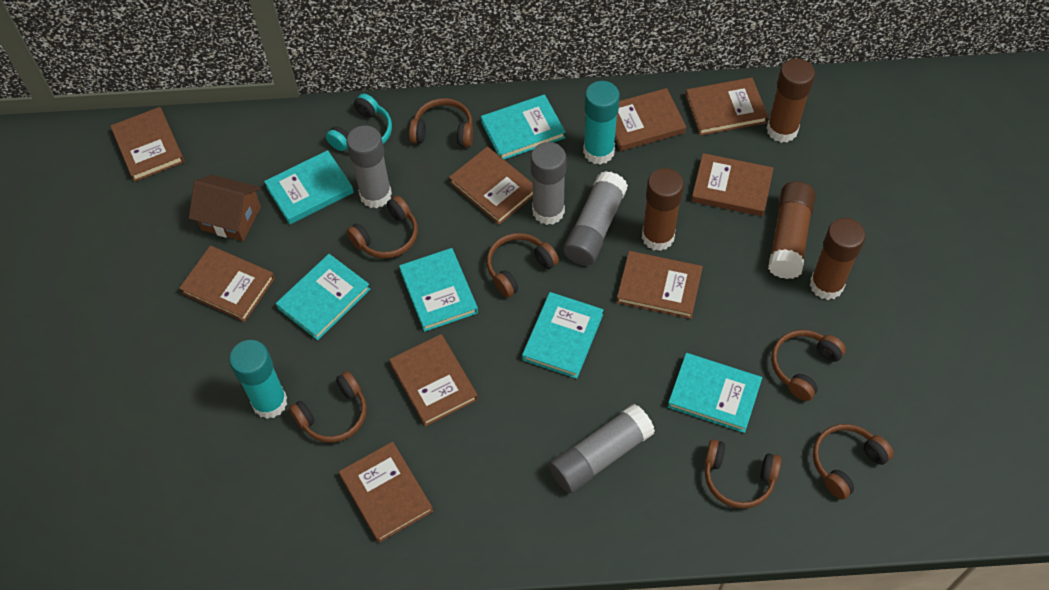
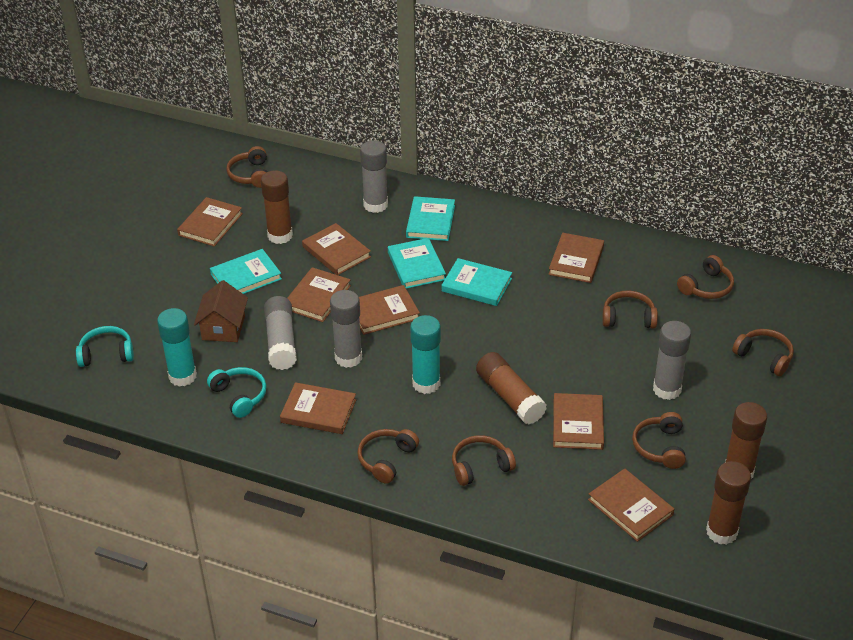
brown book: [110,107,185,182] [179,246,275,322] [339,442,433,543] [389,334,478,426] [449,147,533,225] [615,88,686,151] [616,251,703,319] [685,77,768,136] [691,153,774,216] = 9 -> [177,197,243,246] [280,382,356,434] [287,267,351,322] [302,223,371,275] [359,285,420,335] [548,233,604,283] [553,393,604,450] [588,468,674,542] = 8
turquoise book: [264,150,354,224] [276,254,370,340] [399,248,478,332] [481,94,565,160] [522,292,603,379] [668,353,762,433] = 6 -> [210,249,282,294] [388,238,446,289] [406,196,455,241] [442,258,512,306] = 4
turquoise headphones: [326,93,392,151] = 1 -> [76,326,134,367] [207,367,266,418] = 2

